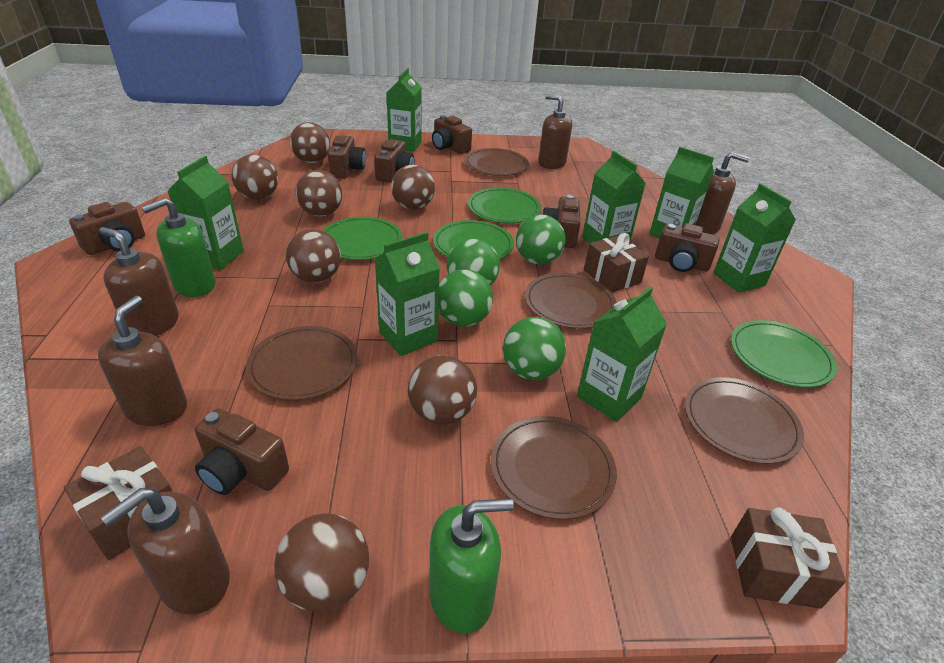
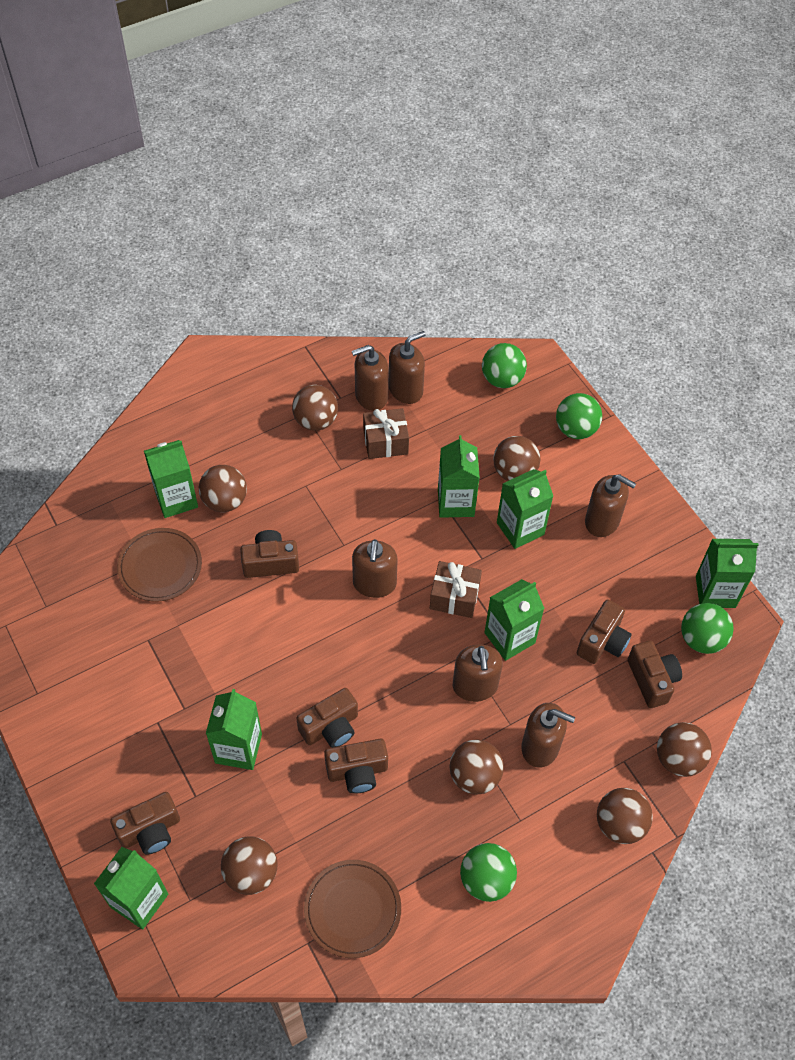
brown camera: [69,202,145,255] [195,408,289,495] [328,135,366,178] [374,139,414,183] [432,115,472,154] [542,195,581,248] [655,223,720,272] = 7 -> [110,792,180,855] [240,530,299,578] [296,688,358,748] [324,739,388,794] [577,600,632,664] [628,641,682,708] = 6
brown gift: [64,446,173,560] [584,233,649,292] [731,508,846,609] = 3 -> [363,408,409,459] [430,561,482,618] = 2
brown plate: [246,326,358,400] [464,148,529,176] [491,416,617,520] [525,273,617,329] [685,377,804,464] = 5 -> [117,528,202,602] [304,860,401,958] = 2
brown soap dispenser: [98,296,187,426] [99,227,179,336] [100,488,230,615] [538,94,572,169] [696,152,750,234] = 5 -> [352,345,389,411] [352,539,398,598] [389,331,426,404] [453,645,503,702] [522,703,575,768] [585,474,636,537] = 6
green plate: [323,217,402,260] [433,220,514,260] [468,188,541,223] [731,320,837,388] = 4 -> none = 0
green soap dispenser: [142,198,216,297] [429,498,514,634] = 2 -> none = 0

